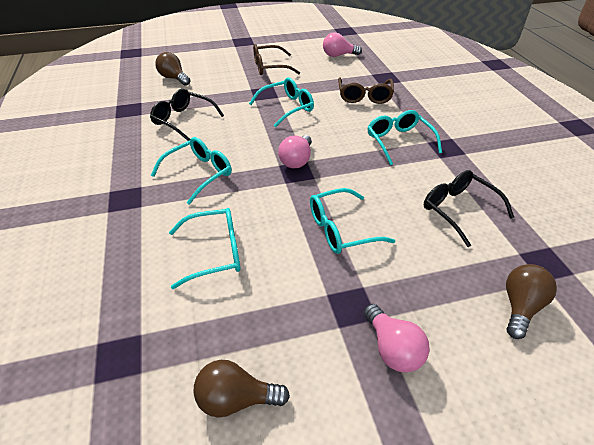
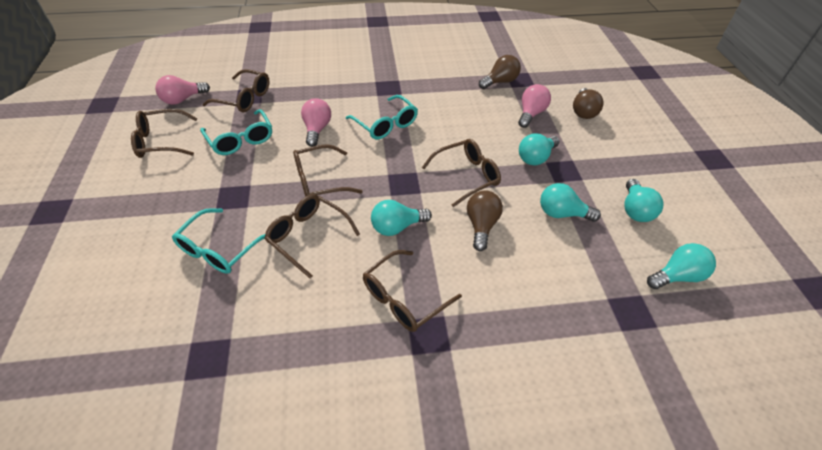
black glasses: [150,89,224,141] [424,170,515,247] = 2 -> none = 0
brown glasses: [253,44,300,75] [338,77,394,104] = 2 -> [131,109,198,158] [203,69,270,112] [264,194,360,279] [293,144,363,197] [363,250,462,332] [422,139,501,207] = 6
turquoise glasses: [151,137,232,205] [169,208,241,289] [249,78,314,128] [310,188,395,254] [367,110,442,165] = 5 -> [172,208,265,274] [200,109,272,155] [346,95,418,140] = 3
turquoise light bulb: none = 0 -> [371,200,432,236] [519,133,559,165] [540,183,601,222] [624,179,663,222] [647,243,716,289] = 5

